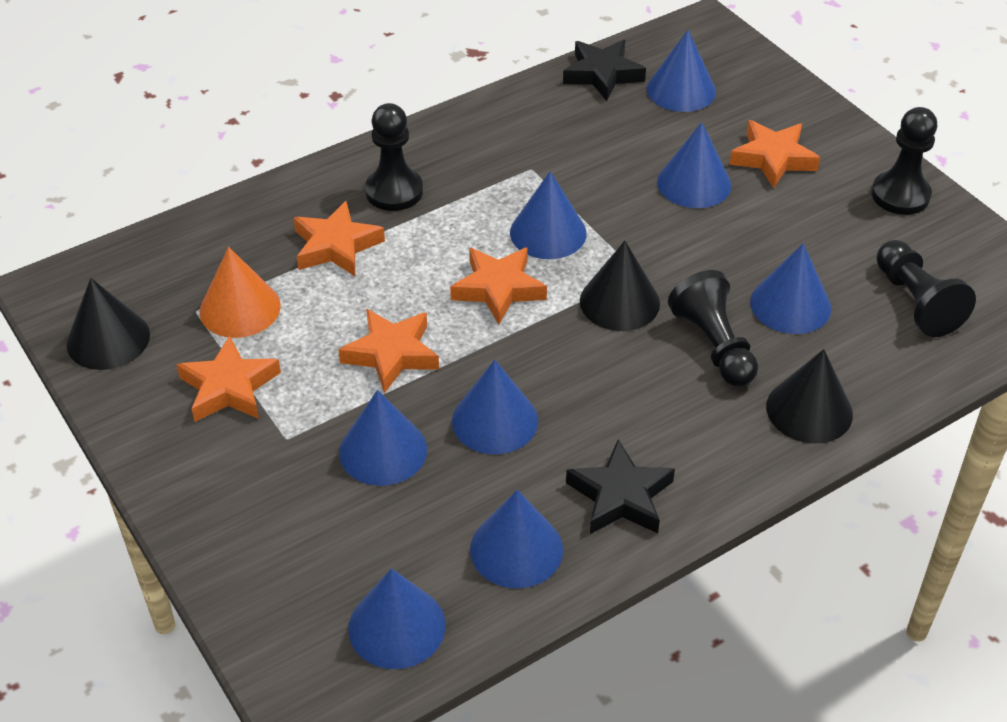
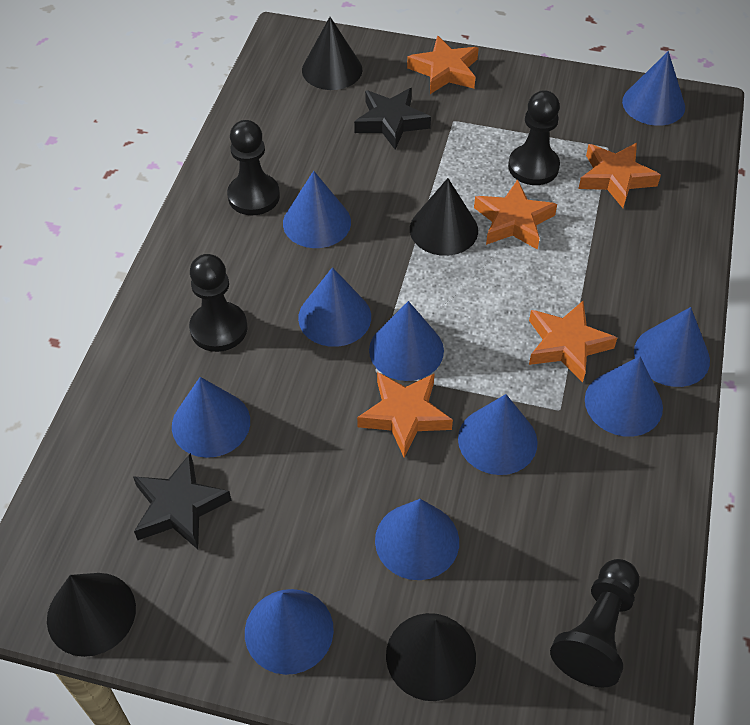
black cone: [66,278,150,370] [580,241,660,331] [766,349,853,444] = 3 -> [47,573,136,657] [302,17,362,90] [386,613,476,701] [410,178,478,256] = 4
blue cone: [339,390,427,486] [348,568,445,669] [452,360,538,454] [470,490,563,589] [510,171,587,259] [647,30,716,112] [657,122,731,208] [750,243,831,334] = 8 -> [172,377,250,458] [245,589,334,675] [283,171,351,248] [298,267,371,347] [369,301,444,381] [375,499,459,580] [458,394,538,475] [585,356,663,437] [622,51,685,126] [634,307,710,387] = 10
orange cone: [199,247,281,338] = 1 -> none = 0

